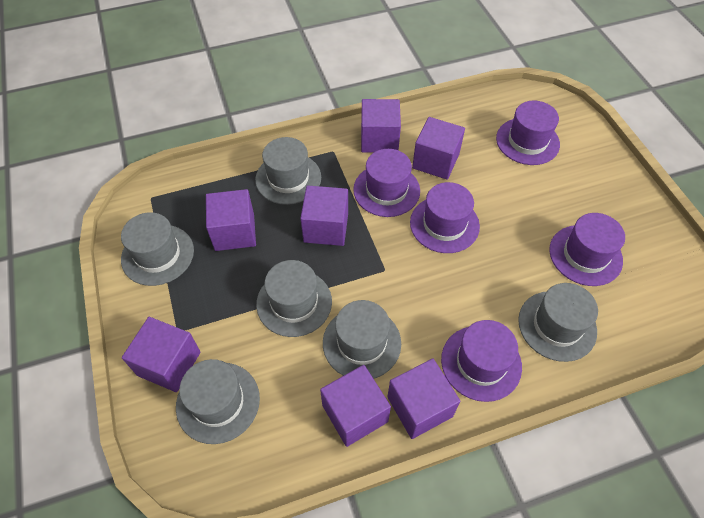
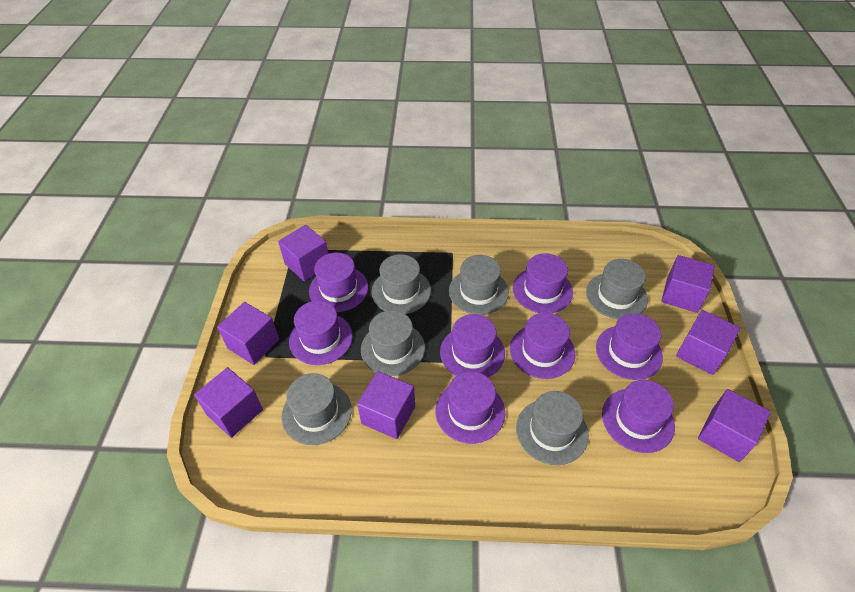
purple hat: [353,149,420,217] [410,182,480,253] [441,320,522,402] [496,101,560,165] [549,213,625,286] = 5 -> [289,301,353,365] [309,252,368,312] [435,372,505,444] [440,314,505,377] [510,313,575,379] [513,253,573,313] [596,313,663,380] [602,380,675,453] = 8

